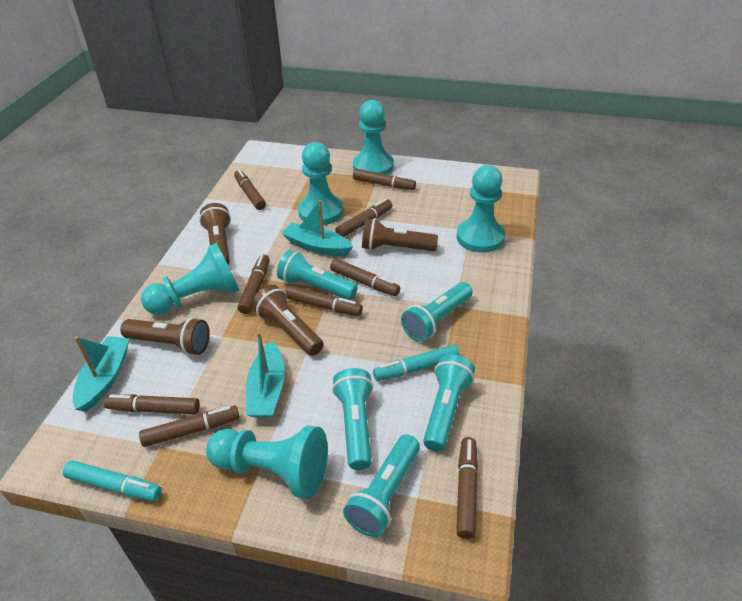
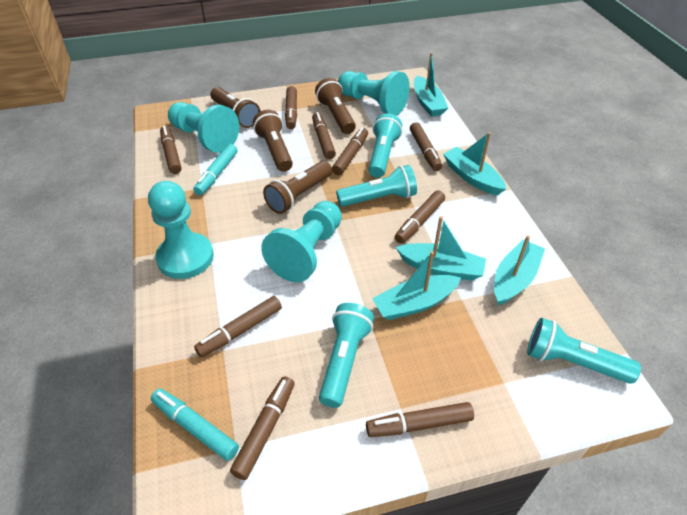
turquoise boat: [73,336,130,412] [246,332,285,418] [281,200,353,256] = 3 -> [372,251,461,320] [396,216,486,281] [414,53,448,117] [443,132,506,196] [494,235,545,305] = 5
turquoise flashlight: [277,250,358,300] [332,368,373,470] [343,434,420,537] [401,282,473,342] [423,354,475,452] = 5 -> [319,303,374,408] [336,165,417,207] [369,113,402,178] [527,318,641,384] = 4
turquoise pawn: [141,243,239,315] [206,425,328,499] [298,142,343,225] [353,100,394,175] [457,165,505,253] = 5 -> [148,181,214,279] [168,102,239,153] [261,201,342,282] [338,71,410,116] = 4

